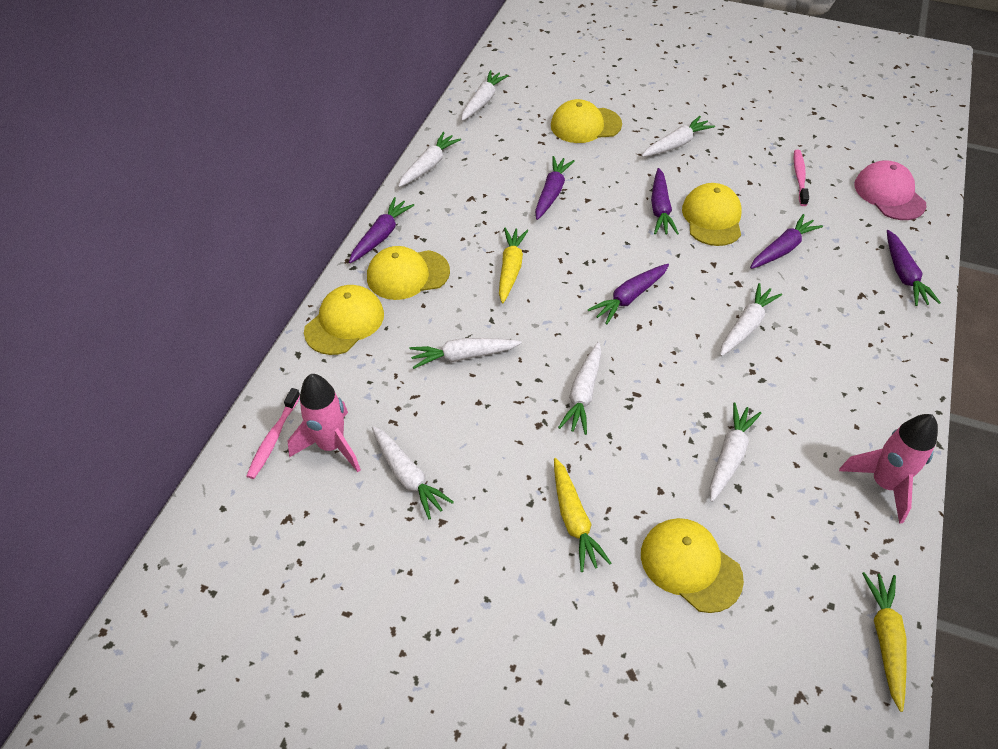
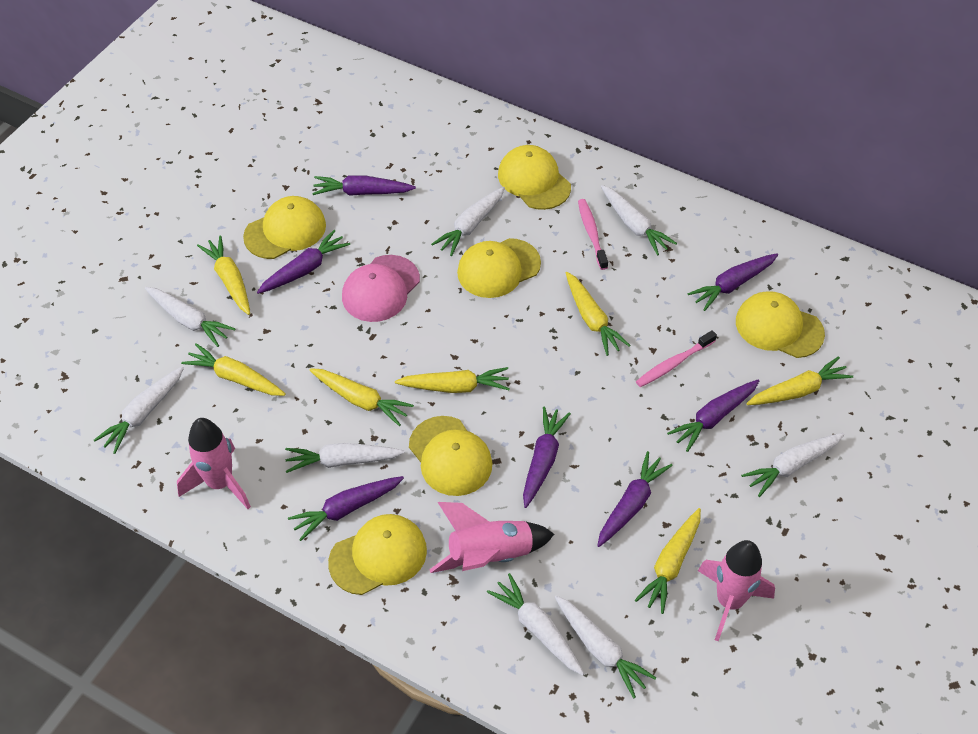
pink rocket: [288,374,361,472] [839,414,938,524] = 2 -> [177,418,251,509] [430,502,554,573] [698,540,775,641] = 3
purple carrot: [349,197,414,263] [535,156,575,220] [588,264,669,325] [651,168,679,235] [750,214,823,269] [887,230,941,306] = 6 -> [257,230,350,294] [288,476,404,541] [312,175,416,196] [523,406,571,508] [597,451,673,547] [667,380,759,452] [687,253,778,311] = 7
yellow cap: [304,285,384,355] [367,246,450,300] [551,99,622,143] [641,518,744,613] [682,183,742,246] = 5 -> [243,196,326,259] [328,514,427,595] [409,416,492,496] [457,238,541,298] [498,145,571,210] [736,291,825,358] = 6
yellow carrot: [499,227,529,303] [554,458,611,572] [862,572,907,712] = 3 -> [181,343,286,396] [197,235,250,315] [309,368,414,426] [395,367,510,393] [566,272,630,356] [635,508,701,614] [746,356,853,405] = 7

